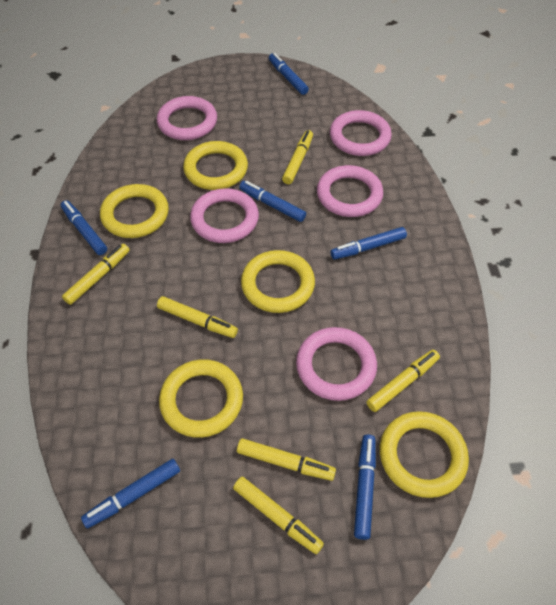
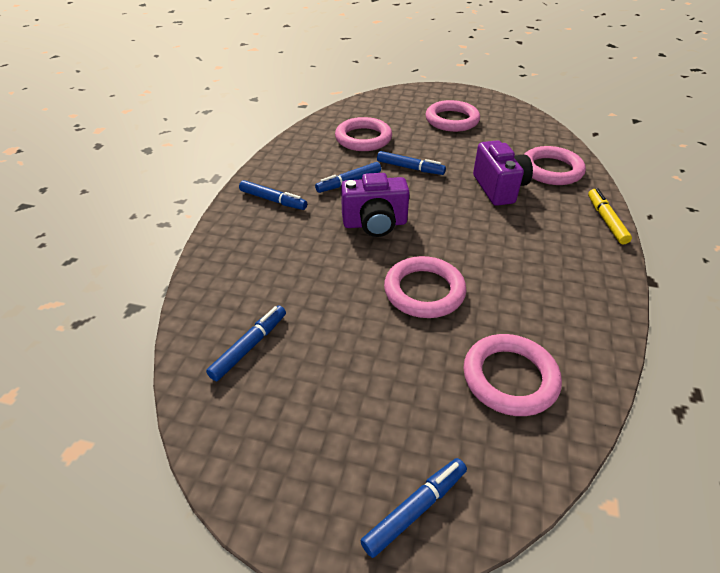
blue marker: [61,200,107,255] [81,459,180,528] [239,181,306,222] [269,53,309,95] [331,227,407,260] [354,435,376,540] = 6 -> [206,305,286,381] [239,180,307,210] [315,162,381,193] [361,458,467,558] [377,151,446,175] = 5
purple camera: none = 0 -> [341,173,410,237] [473,140,533,206] = 2
yellow marker: [62,244,130,305] [157,296,238,338] [233,477,324,554] [237,438,336,481] [282,130,313,184] [366,350,440,412] = 6 -> [588,188,632,245] = 1
yellow ring: [100,184,169,238] [159,359,243,438] [183,141,248,190] [241,250,315,313] [380,411,469,498] = 5 -> none = 0

